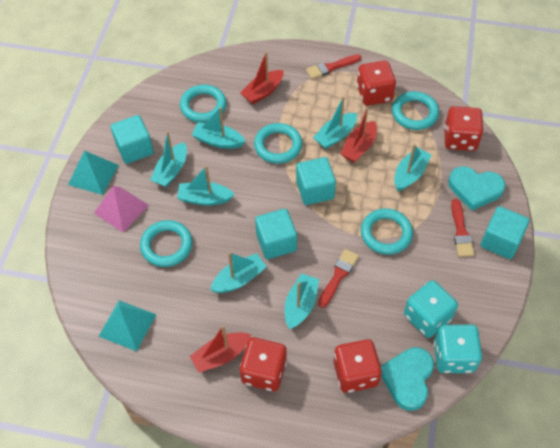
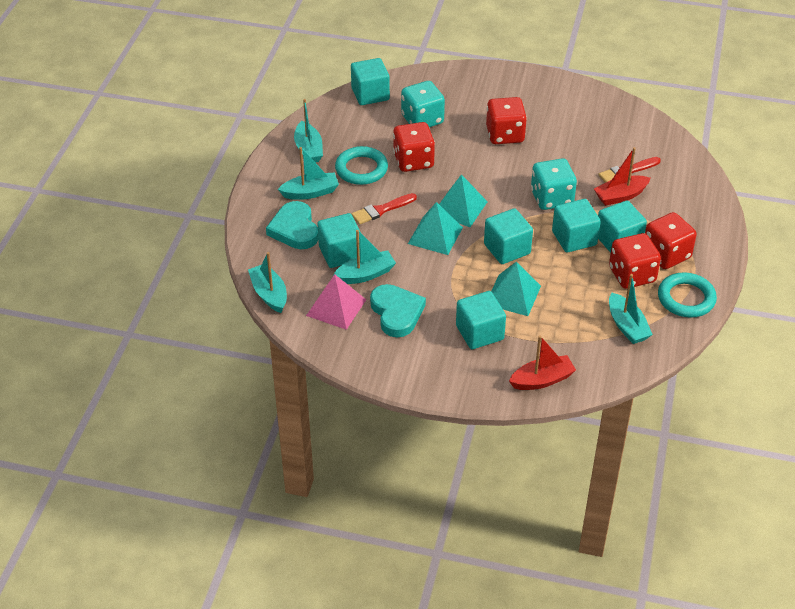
red boat: [190,325,251,373] [240,52,284,104] [340,107,377,163] = 3 -> [509,335,576,390] [594,147,650,206] = 2
red brush: [306,54,361,79] [318,249,359,308] [451,199,474,257] = 3 -> [352,193,417,225] [599,157,661,183] = 2
turquoise boat: [150,131,187,187] [177,165,235,206] [192,107,245,149] [210,252,267,293] [285,273,319,329] [313,96,357,149] [394,144,431,191] = 7 -> [248,252,287,313] [278,147,339,200] [294,99,323,162] [333,230,396,284] [609,274,653,344] = 5
turquoise cube: [111,115,154,164] [255,209,297,259] [296,157,336,205] [480,206,530,259] = 4 -> [317,213,361,268] [351,58,390,105] [456,291,506,349] [484,208,533,264] [552,199,601,253] [598,201,647,253] = 6
turquoise pyramid: [68,151,119,195] [99,300,156,351] = 2 -> [408,202,463,255] [439,174,488,227] [491,262,541,316] = 3
turquoise ring: [140,220,193,267] [180,85,226,123] [254,123,302,164] [361,208,413,255] [392,91,439,130] = 5 -> [335,146,388,185] [658,273,717,318] = 2

